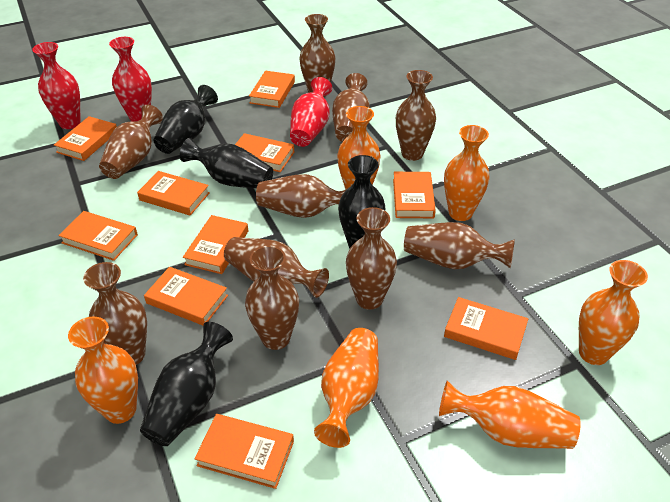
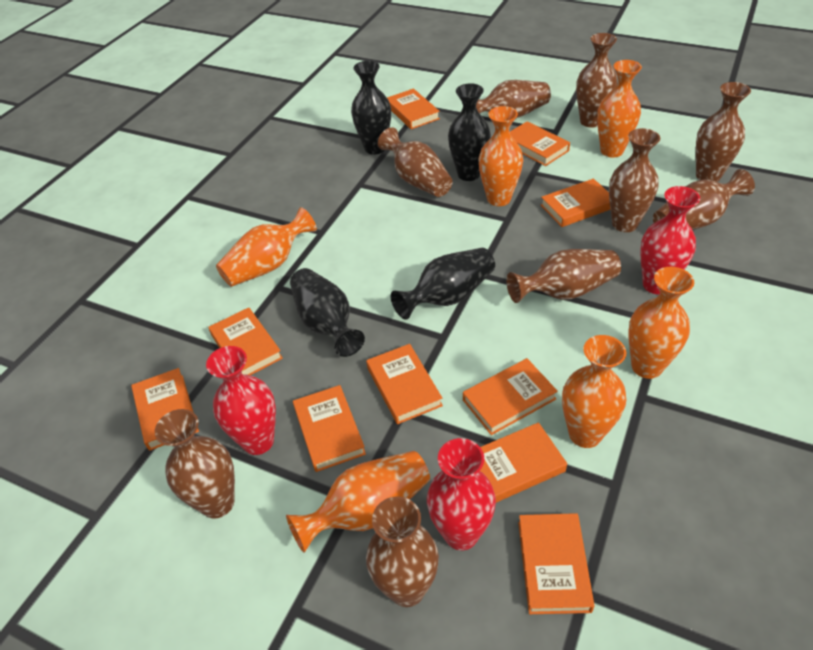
brown vase: [83,262,147,365] [99,105,163,179] [224,237,329,298] [245,246,299,350] [256,174,347,218] [299,14,335,97] [332,73,370,142] [346,207,397,310] [396,70,436,161] [404,222,515,269] = 10 -> [155,409,235,519] [366,496,439,607] [378,127,452,197] [476,80,551,118] [506,249,621,303] [576,33,617,128] [609,128,660,232] [653,169,755,230] [696,82,751,182] = 9

